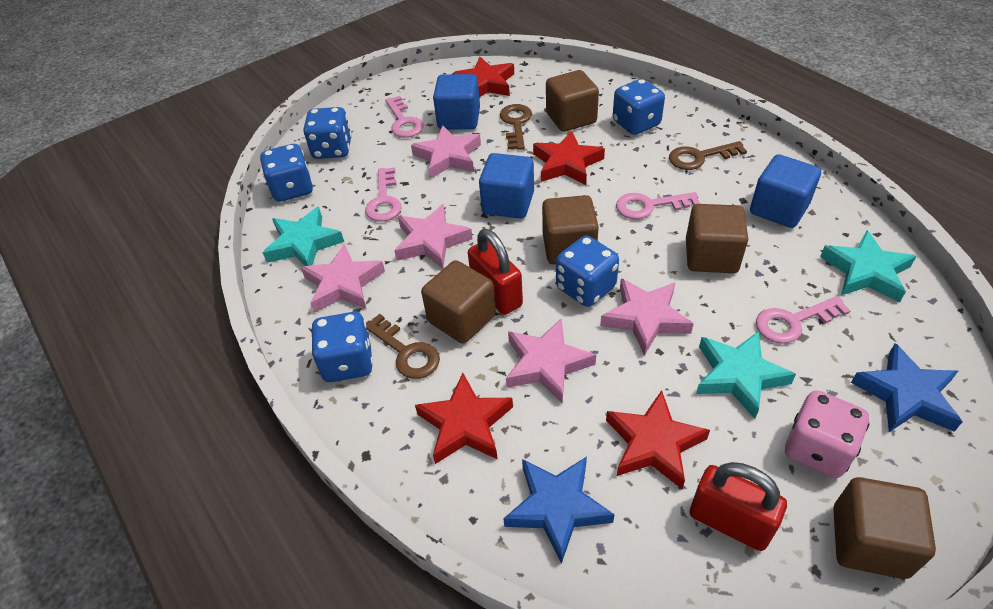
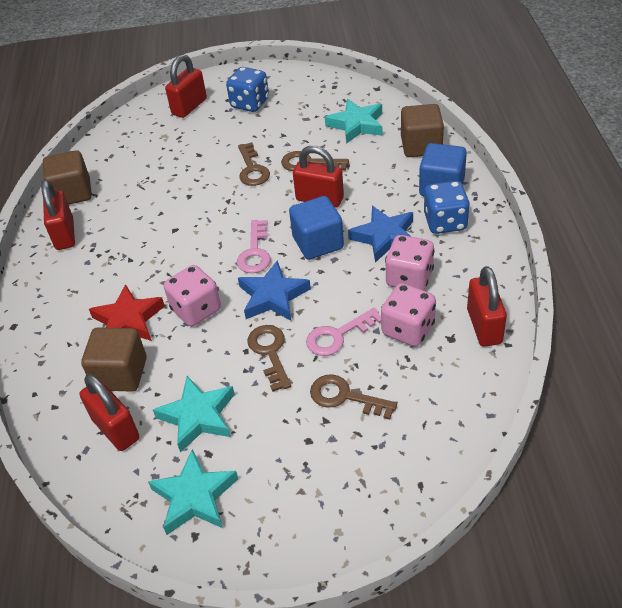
blue cube: [433,74,480,129] [479,153,534,219] [750,154,821,228] = 3 -> [289,196,344,260] [419,143,467,196] = 2
blue dice: [260,144,313,202] [303,107,352,159] [311,312,373,382] [556,236,619,307] [613,79,665,135] = 5 -> [226,67,269,112] [424,181,470,234] = 2
brown cube: [421,260,496,344] [542,195,599,264] [546,70,599,132] [686,204,748,273] [833,477,936,579] = 5 -> [43,150,92,205] [81,327,146,392] [401,104,444,157] = 3
brown key: [366,314,440,379] [500,104,532,150] [669,141,747,170] = 3 -> [238,142,270,186] [247,325,291,392] [281,151,349,171] [310,374,397,420] = 4
pink dice: [785,390,869,478] = 1 -> [164,265,221,326] [381,283,436,347] [385,235,435,291] = 3
pink key: [365,167,401,222] [385,96,424,138] [616,192,700,219] [756,296,851,344] = 4 -> [237,220,271,273] [306,308,381,356] = 2
pink star: [301,244,385,313] [394,204,472,269] [411,125,481,179] [506,318,596,403] [600,278,694,356] = 5 -> none = 0
red padlock: [468,229,523,315] [690,462,787,551] = 2 -> [41,180,75,250] [79,374,140,451] [165,54,207,118] [293,146,344,208] [467,266,507,347] = 5
red star: [415,373,513,464] [452,57,514,97] [533,131,605,185] [606,390,710,489] = 4 -> [89,284,165,341] = 1

